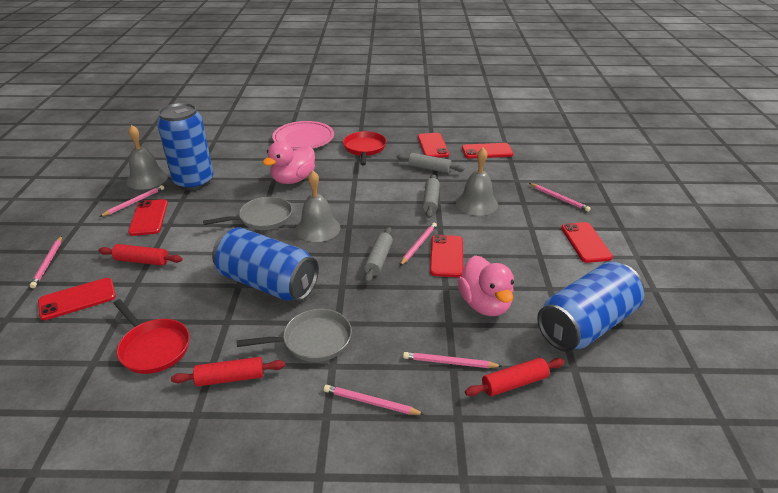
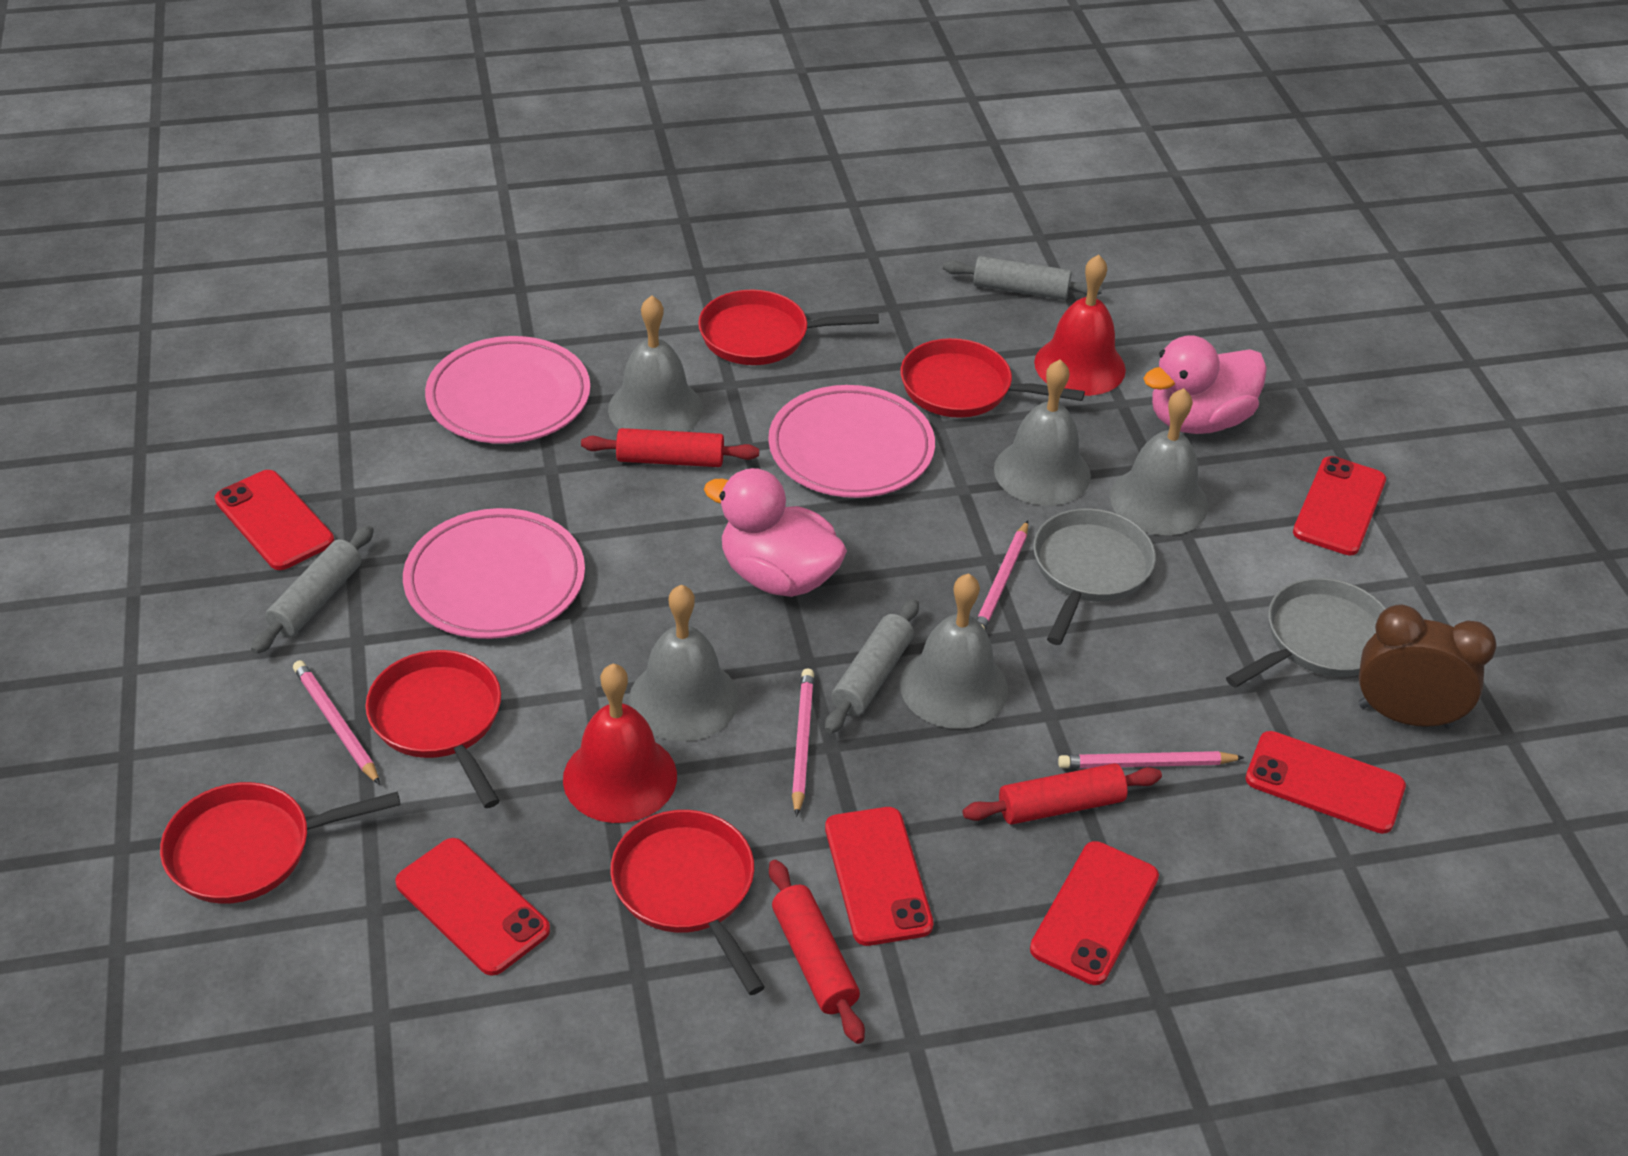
blue can: [157,103,214,190] [212,227,319,301] [537,262,644,352] = 3 -> none = 0
brown clock: none = 0 -> [1358,604,1497,729] = 1
grey bell: [126,125,168,190] [296,170,340,242] [456,148,498,216] = 3 -> [608,295,703,432] [629,585,739,741] [900,573,1008,729] [994,359,1091,506] [1110,388,1208,535] = 5
pink pencil: [30,236,62,288] [99,185,164,217] [324,385,425,415] [400,222,437,265] [403,352,502,368] [529,183,591,212] = 6 -> [293,660,380,785] [792,668,814,817] [976,520,1028,630] [1058,751,1245,768] = 4
pink plate: [272,121,334,150] = 1 -> [403,508,585,639] [425,336,590,444] [768,385,935,498] = 3
red bell: none = 0 -> [563,664,677,823] [1034,254,1126,396] = 2
red pan: [113,299,190,374] [343,131,387,165] = 2 -> [160,782,400,904] [365,650,501,808] [610,810,765,995] [698,290,879,365] [901,338,1085,418] = 5

